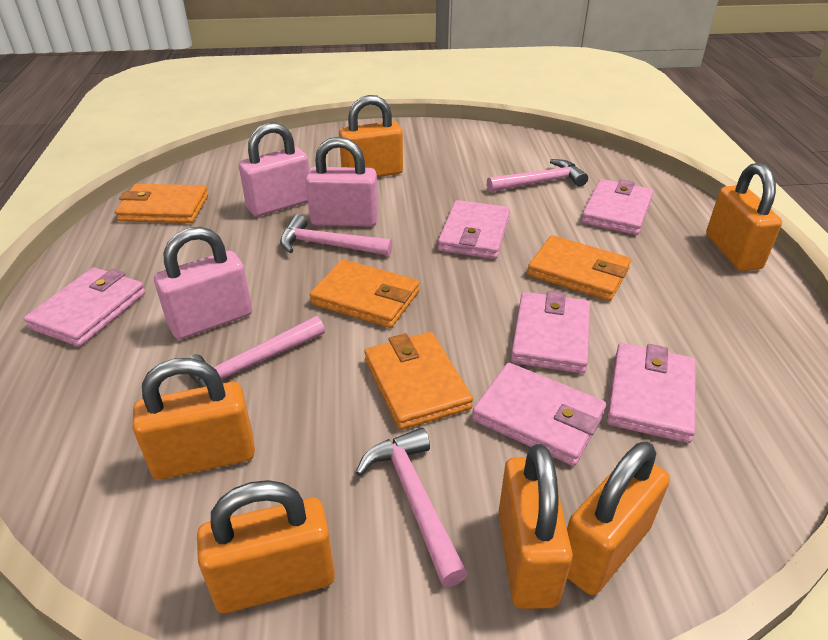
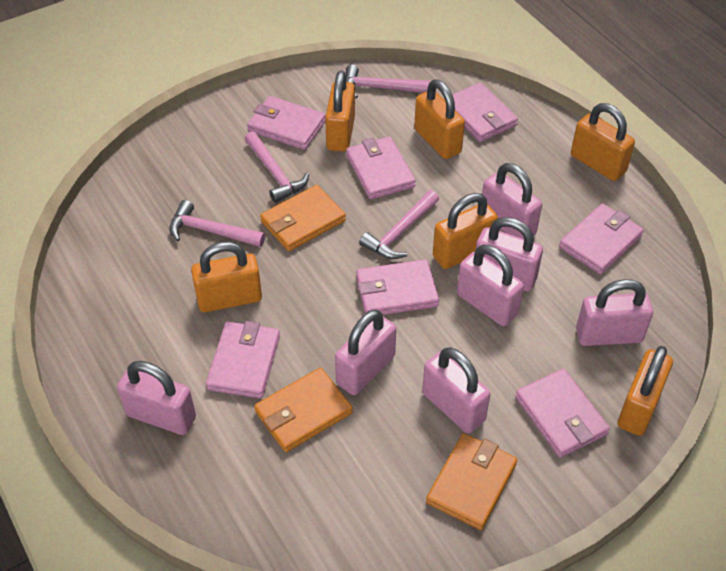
orange wallet: [115,184,208,223] [310,259,419,328] [364,332,473,430] [527,235,631,301] = 4 -> [254,368,353,452] [260,185,346,251] [426,433,517,530] = 3
pink padlock: [154,227,252,339] [239,122,309,216] [306,137,378,227] = 3 -> [117,361,196,435] [335,309,396,395] [422,347,490,433] [457,245,524,326] [476,217,543,292] [482,163,542,239] [576,279,653,346] = 7
pink wallet: [24,267,145,347] [438,200,510,259] [472,363,606,466] [511,291,590,374] [581,179,653,235] [607,343,696,443] = 6 -> [206,321,280,398] [247,96,326,150] [346,137,416,200] [356,259,439,315] [444,82,518,142] [515,369,610,458] [559,203,644,274] = 7

